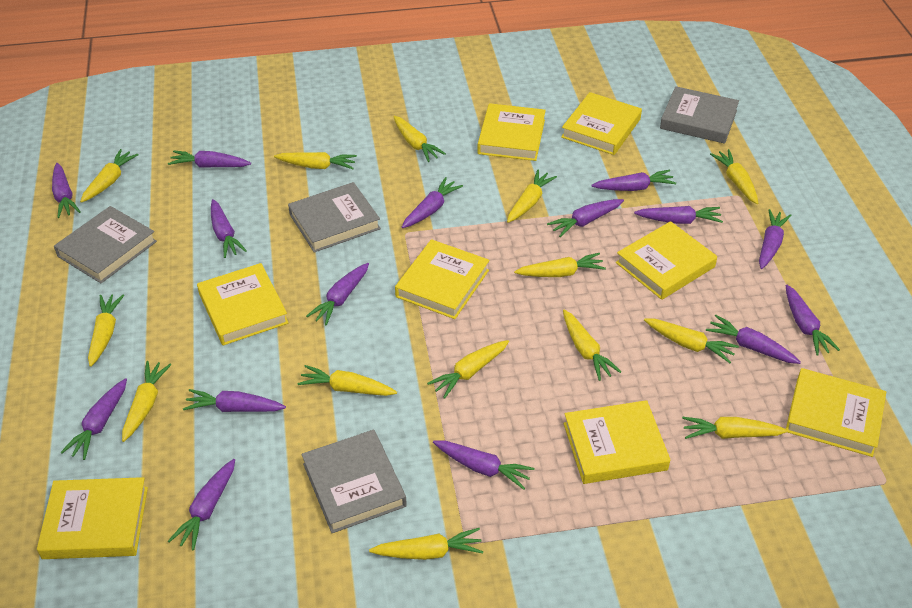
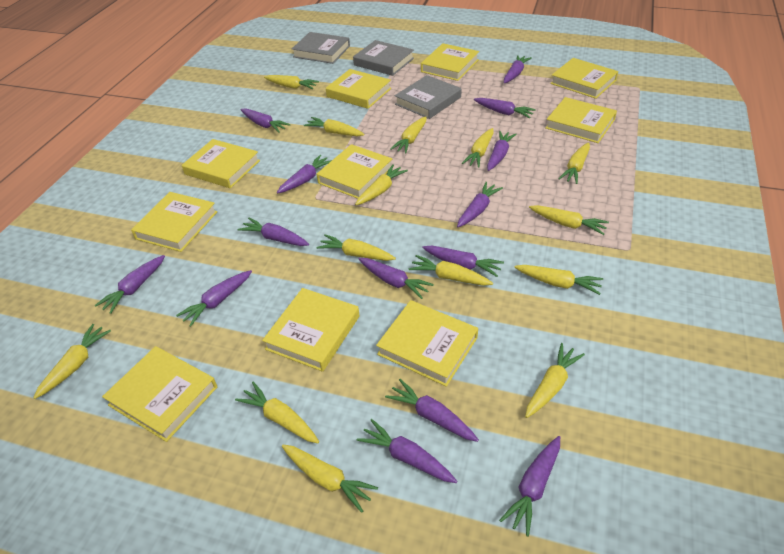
grey book: [54,206,157,283] [288,182,381,253] [302,430,407,533] [660,86,739,144] = 4 -> [292,32,350,64] [353,40,414,76] [395,75,462,119] = 3
purple carrot: [52,163,81,218] [60,378,127,460] [168,150,251,168] [168,459,235,550] [183,389,286,412] [211,199,247,258] [306,263,369,326] [402,177,463,228] [433,440,535,490] [547,199,624,237] [591,170,676,191] [634,206,723,224] [706,315,801,364] [759,209,791,269] [786,285,840,355] = 15 -> [95,255,165,314] [176,270,252,327] [238,218,309,246] [241,108,290,133] [277,155,332,194] [357,419,457,483] [359,258,434,299] [385,379,479,442] [422,246,504,277] [457,182,503,227] [474,98,536,118] [487,131,517,171] [499,436,560,536] [504,55,532,83] = 14
yellow book: [37,477,148,559] [197,263,289,346] [395,239,489,319] [477,103,546,161] [561,92,642,155] [564,400,670,484] [616,221,717,300] [786,368,886,457] = 8 -> [102,346,217,442] [131,192,217,252] [182,139,260,188] [262,288,360,372] [316,144,392,199] [326,69,391,109] [376,300,478,387] [421,43,479,81] [545,97,617,143] [550,58,618,99] = 10

